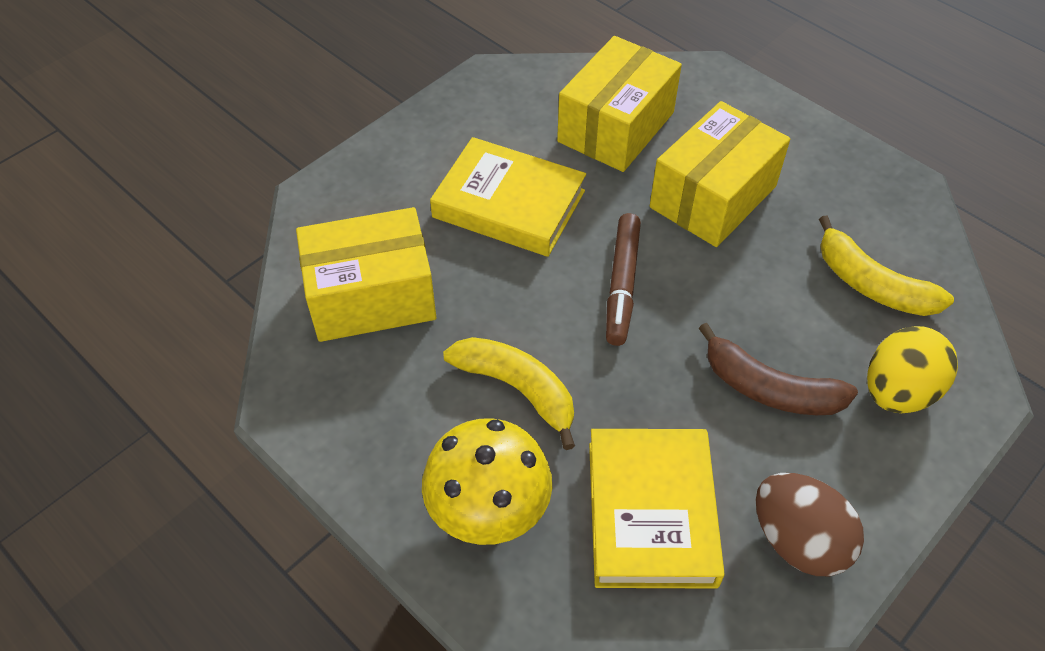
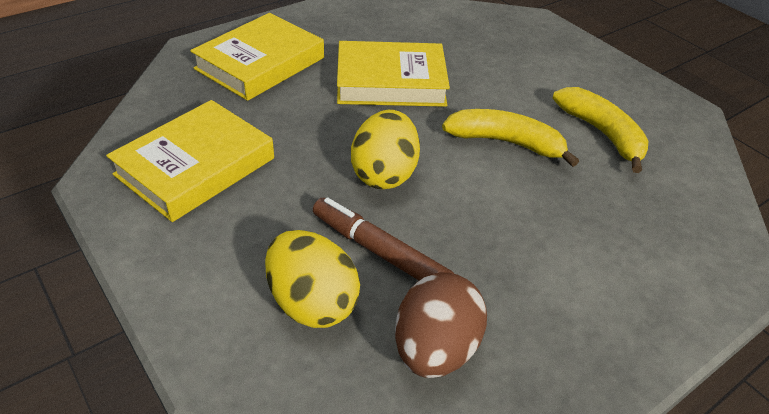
brown banana: [699,323,858,415] = 1 -> none = 0
yellow book: [430,137,586,257] [589,429,725,589] = 2 -> [106,100,274,222] [190,13,324,101] [337,41,450,107] = 3
yellow box: [296,207,436,342] [557,36,682,172] [650,101,790,247] = 3 -> none = 0
yellow egg: [867,326,958,413] = 1 -> [265,230,360,328] [351,110,420,189] = 2
yellow mushroom: [422,418,552,545] = 1 -> none = 0

